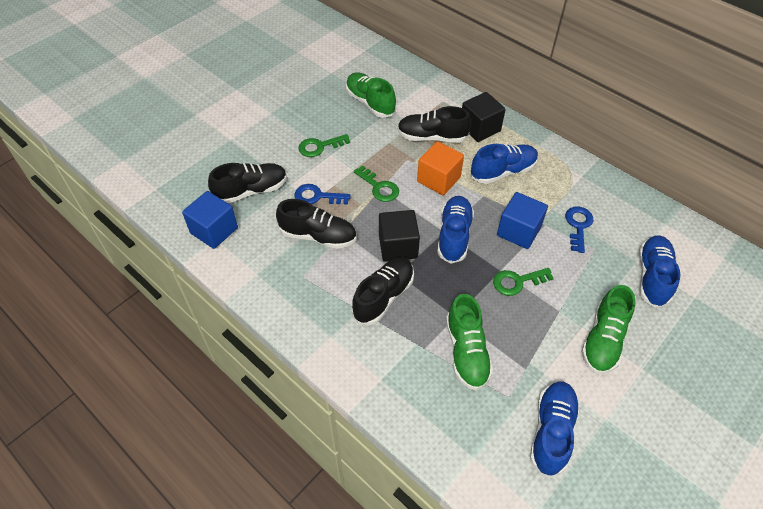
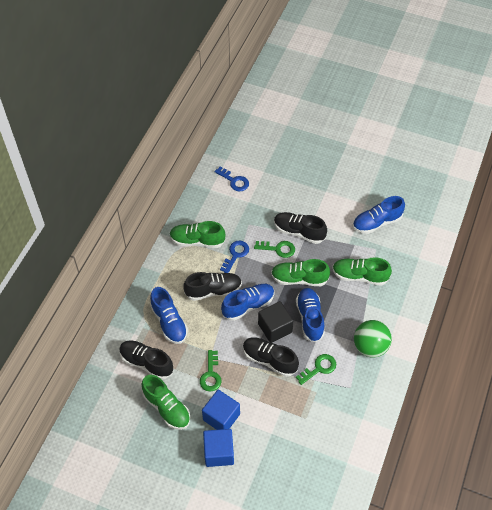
black cube: [379,210,420,262] [462,92,506,142] = 2 -> [258,301,293,343] = 1
green ball: none = 0 -> [354,320,392,358] = 1
green shoe: [346,73,396,118] [446,294,493,390] [581,285,636,374] = 3 -> [142,375,190,430] [170,221,226,248] [271,259,330,286] [332,257,392,286] = 4
orange cube: [417,141,464,195] = 1 -> none = 0

